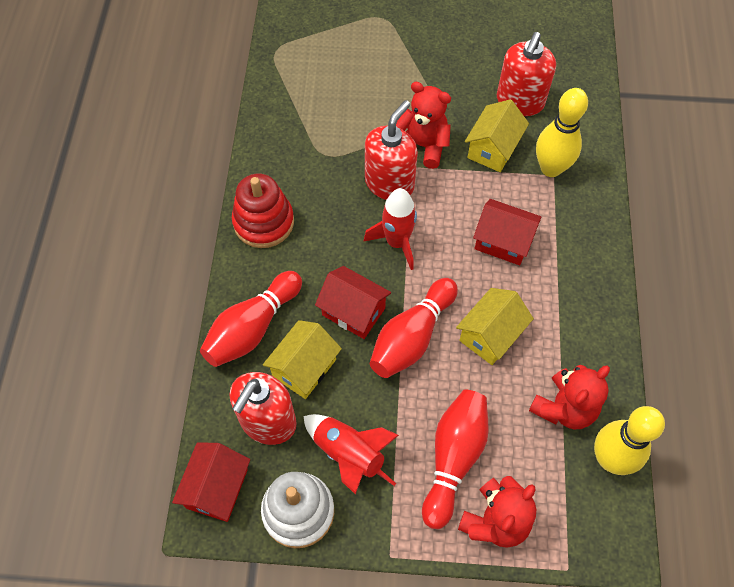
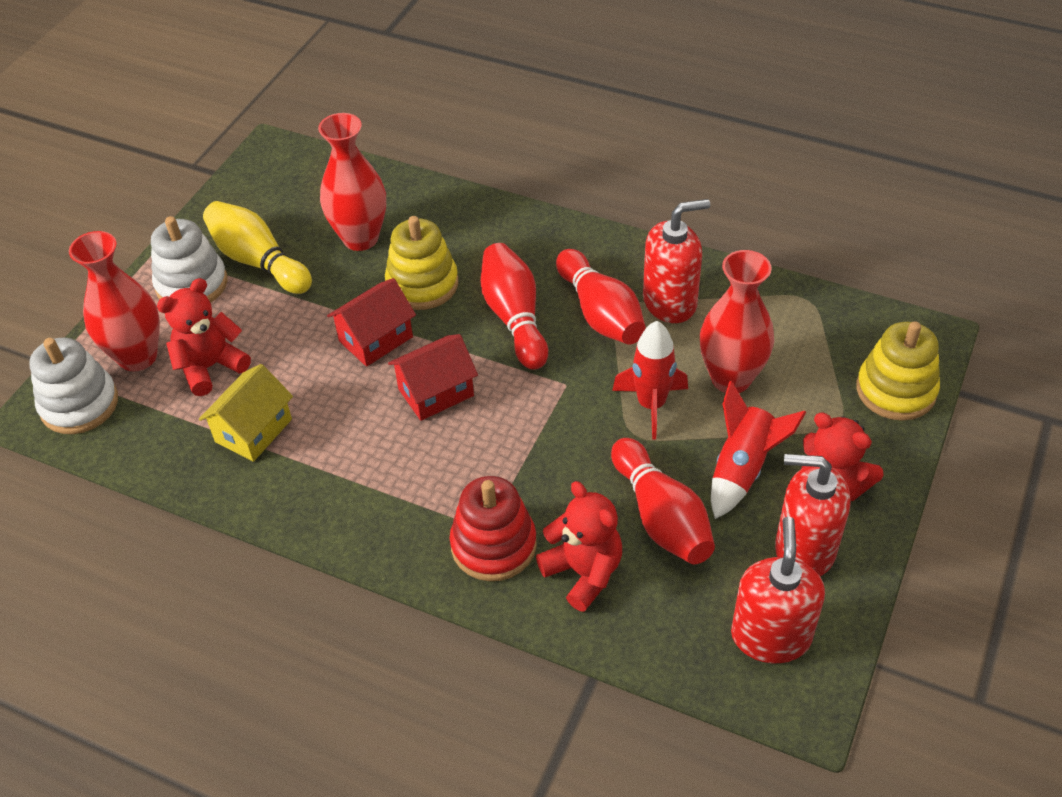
red house: [172,443,250,522] [315,266,391,339] [473,199,542,265] = 3 -> [327,278,416,367] [388,334,478,421] = 2
red vase: none = 0 -> [69,231,160,371] [318,113,386,251] [700,250,774,393] = 3
white stacking toy: [261,472,334,548] = 1 -> [29,338,118,434] [151,216,228,303] = 2
yellow bowling pin: [536,88,588,177] [594,406,665,475] = 2 -> [203,201,312,294] = 1
yellow house: [263,320,342,399] [456,288,534,365] [465,99,529,172] = 3 -> [199,364,293,462] = 1
yellow stacking toy: none = 0 -> [385,216,458,310] [856,321,940,421] = 2

